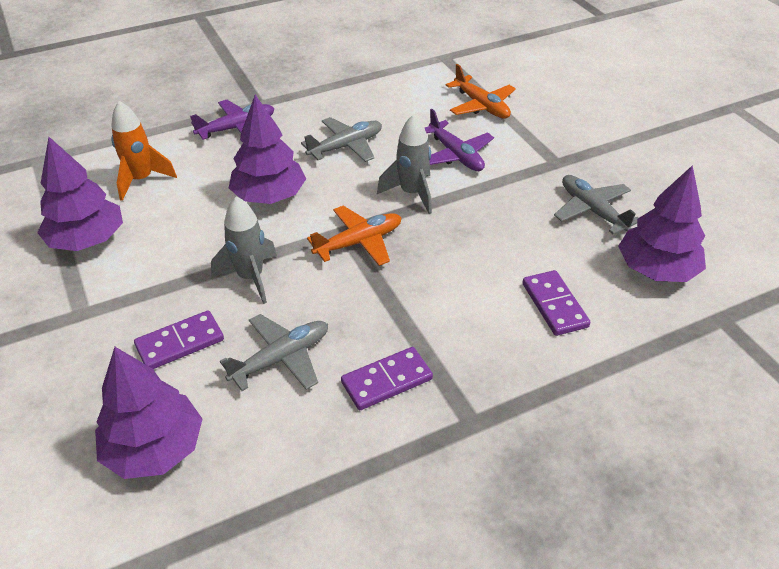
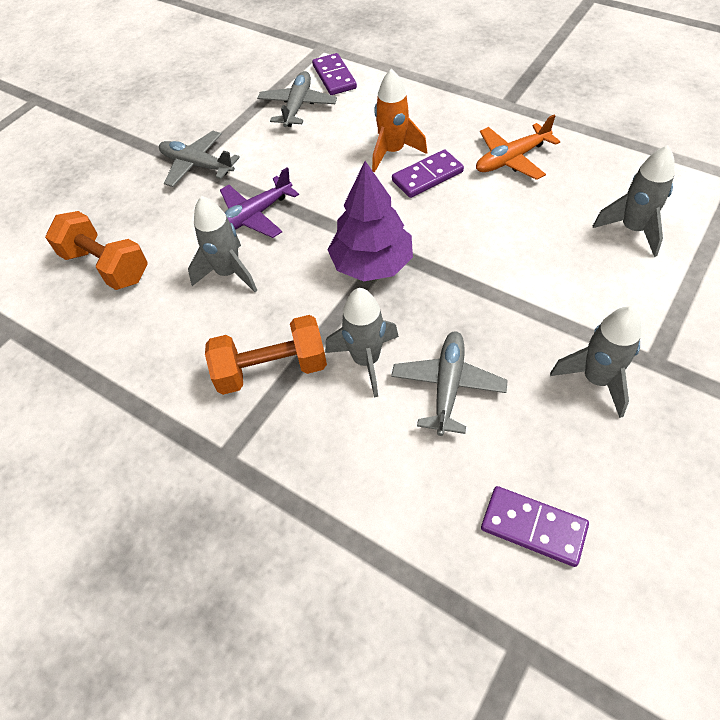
grey rocket: [211,196,277,304] [377,114,432,214] = 2 -> [188,196,257,292] [325,288,399,398] [550,306,641,418] [593,145,675,257] = 4
orange dumbbell: none = 0 -> [45,211,147,290] [205,315,327,395] = 2
orange plane: [307,206,402,266] [446,64,516,119] = 2 -> [476,115,560,180] = 1
purple plane: [190,100,275,140] [425,109,494,171] = 2 -> [220,167,299,238] = 1
purple tree: [37,137,123,251] [95,347,202,479] [229,95,306,204] [618,165,706,282] = 4 -> [328,161,413,282] = 1

